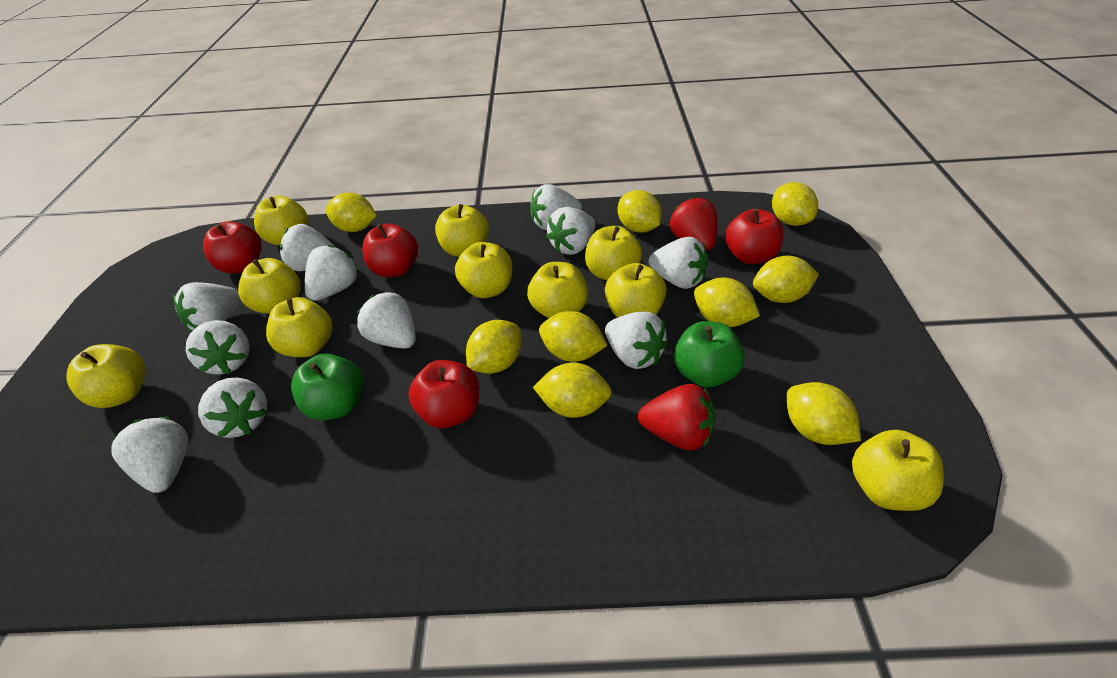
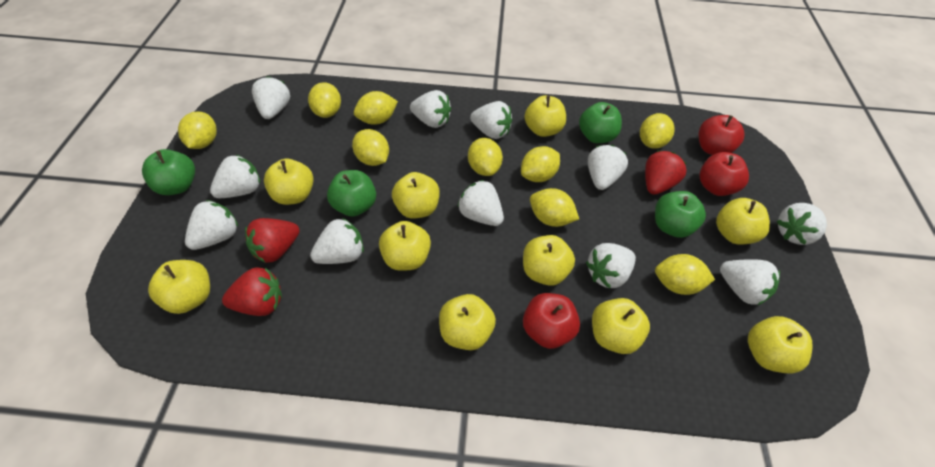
green apple: [291,353,363,420] [674,321,745,387] = 2 -> [142,149,195,195] [327,170,376,216] [579,102,622,143] [655,191,706,238] = 4
red apple: [203,221,262,274] [362,223,418,277] [408,360,479,428] [725,209,784,264] = 4 -> [523,293,580,349] [699,115,744,155] [700,152,749,196] = 3
red strawberry: [638,384,716,451] [670,197,717,250] = 2 -> [222,267,282,316] [245,218,300,263] [645,151,687,195] = 3

